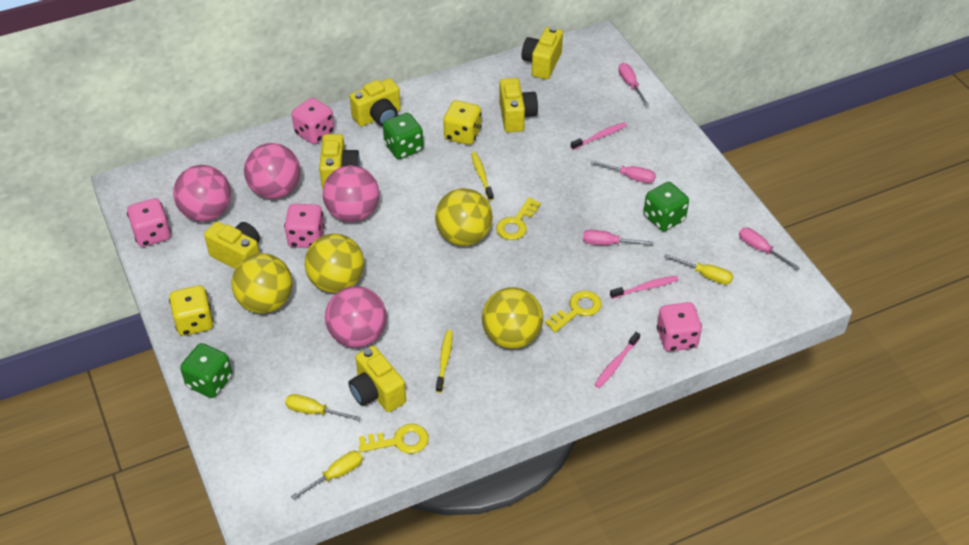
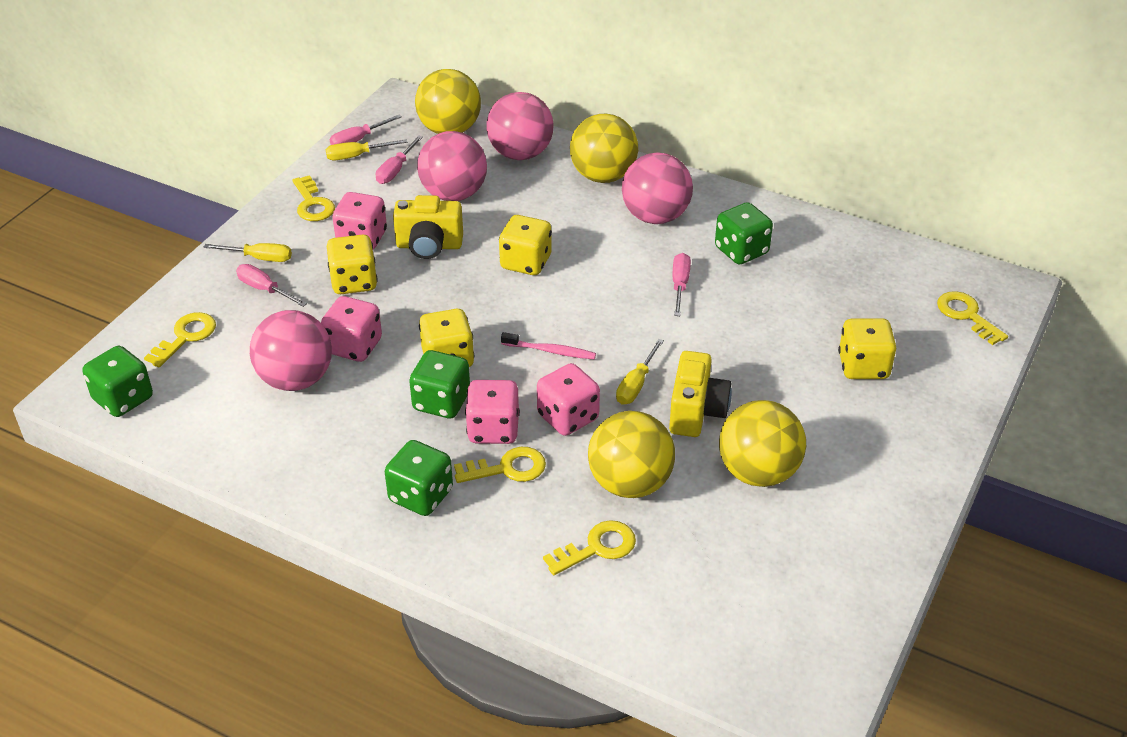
green dice: [180,343,232,398] [383,113,423,159] [644,182,689,231] = 3 -> [83,346,153,417] [385,440,453,516] [409,350,470,418] [715,202,773,264] = 4
pink toothbrush: [571,122,627,150] [594,332,640,388] [610,276,679,299] = 3 -> [501,332,596,359] = 1
yellow camera: [204,221,260,269] [319,134,360,189] [348,346,406,412] [350,78,401,126] [499,78,538,132] [522,26,563,79] = 6 -> [393,195,463,259] [669,351,732,437] = 2
yellow dice: [169,285,214,336] [443,100,482,145] = 2 -> [327,235,378,294] [419,309,474,367] [499,215,552,275] [838,318,896,379] = 4
yellow key: [359,424,429,454] [496,197,541,240] [545,290,602,333] = 3 -> [144,312,216,368] [293,175,335,221] [454,447,546,483] [543,520,636,575] [937,291,1008,345] = 5
yellow toothbrush: [436,330,453,393] [471,152,494,201] = 2 -> none = 0

